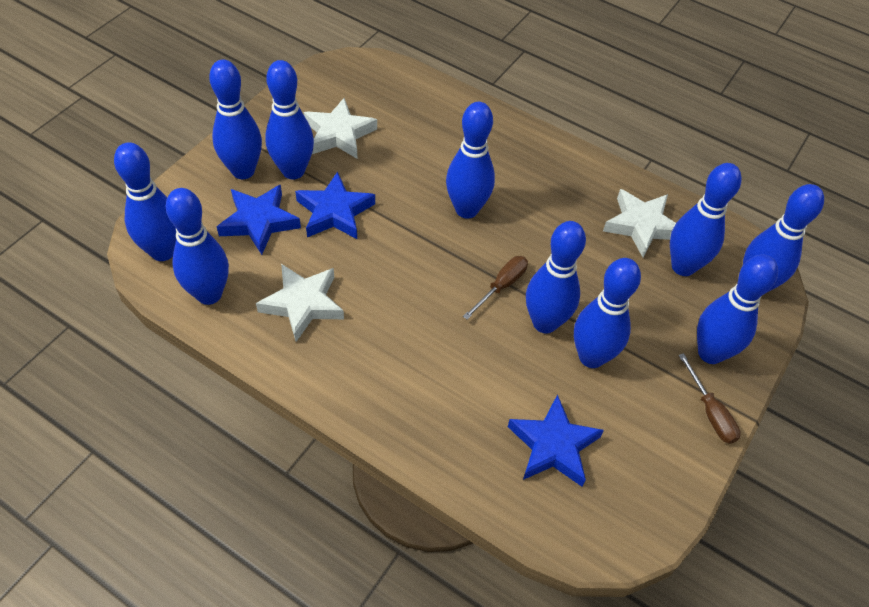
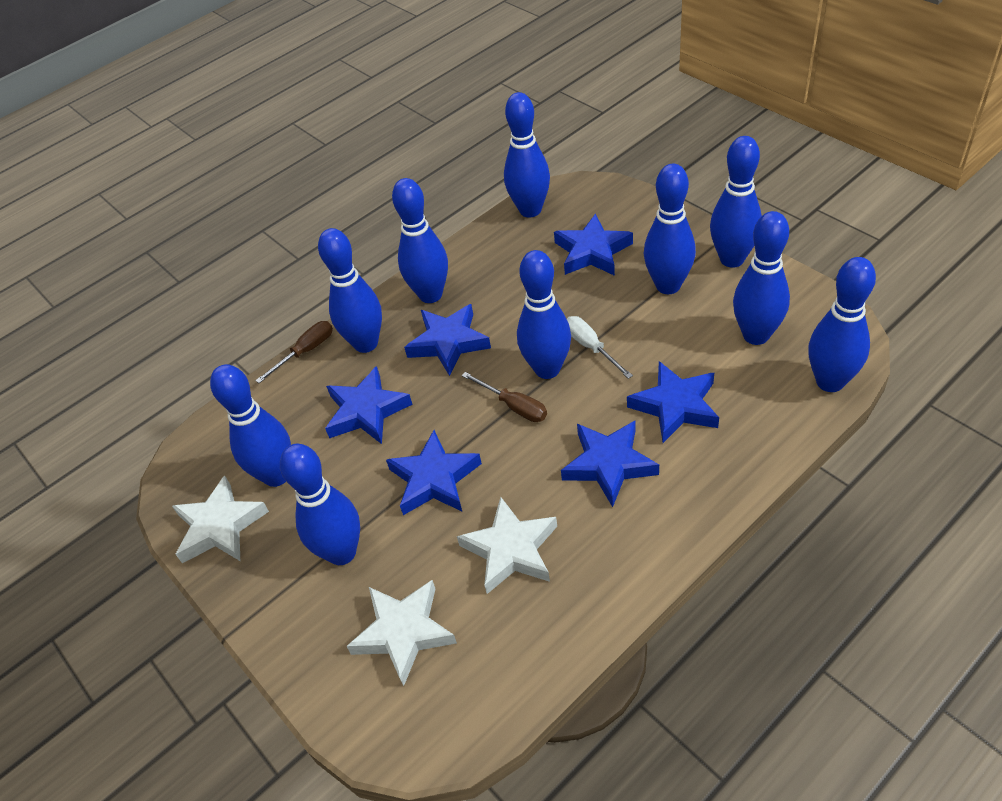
blue star: [217,185,301,255] [295,172,375,239] [508,394,604,487] = 3 -> [325,366,413,444] [386,430,482,515] [404,304,491,376] [554,214,633,276] [561,420,659,507] [627,361,719,443] = 6
white screwdriver: none = 0 -> [567,316,633,379] = 1

